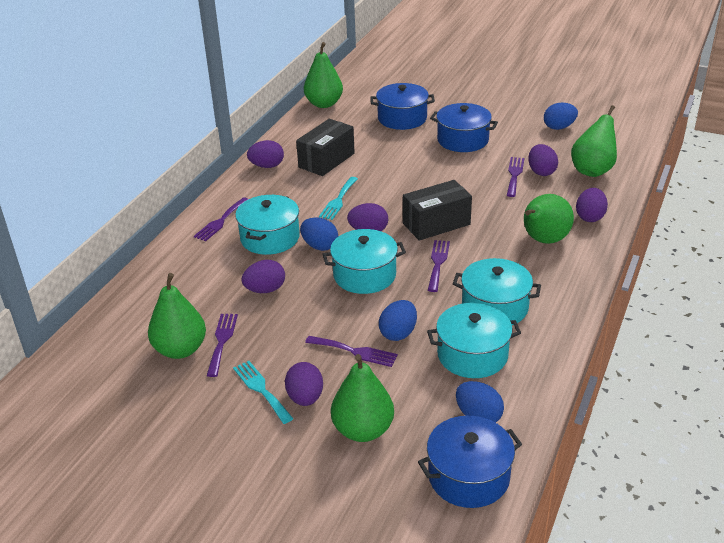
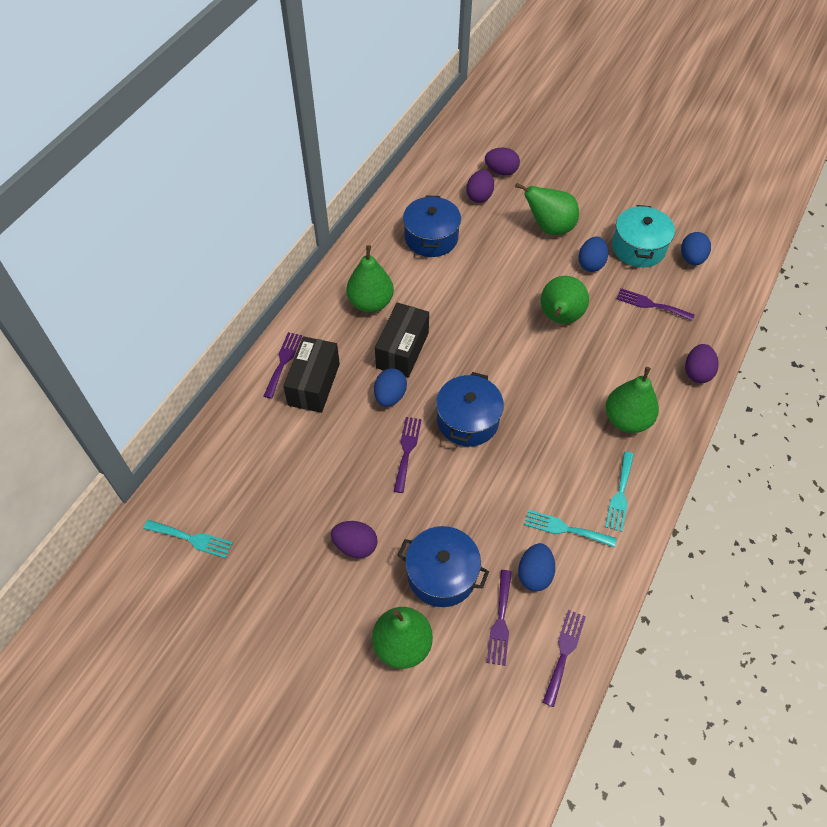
purple egg: [242,260,285,293] [247,140,284,168] [285,362,323,406] [347,203,388,231] [528,144,558,176] [576,188,608,222] = 6 -> [331,521,378,558] [466,170,494,203] [485,148,520,175] [685,344,718,383] = 4
turquoise fork: [233,361,293,424] [319,177,358,220] = 2 -> [144,520,233,558] [524,510,617,548] [605,451,634,532] = 3
turquoise pot: [235,195,300,255] [322,229,406,294] [427,303,521,378] [453,258,541,325] = 4 -> [612,205,675,267] = 1

